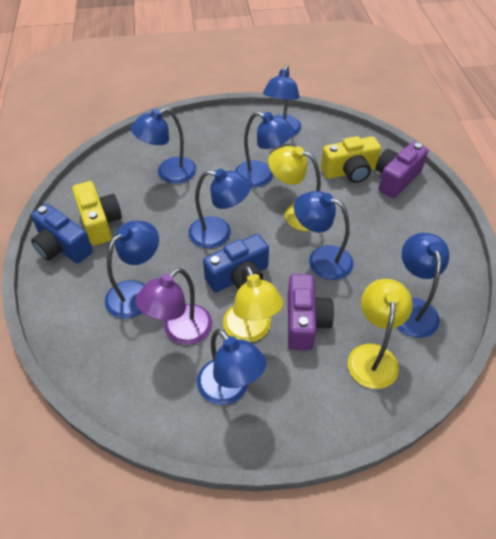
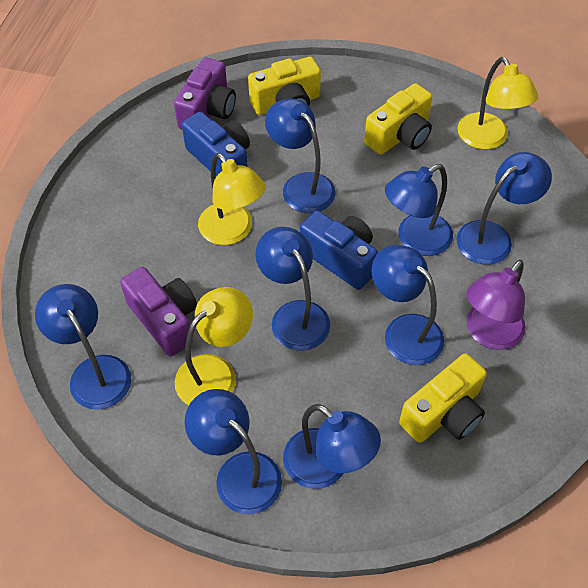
yellow camera: [72,181,122,246] [321,136,381,183] = 2 -> [248,57,321,115] [364,83,432,155] [399,353,487,443] = 3

